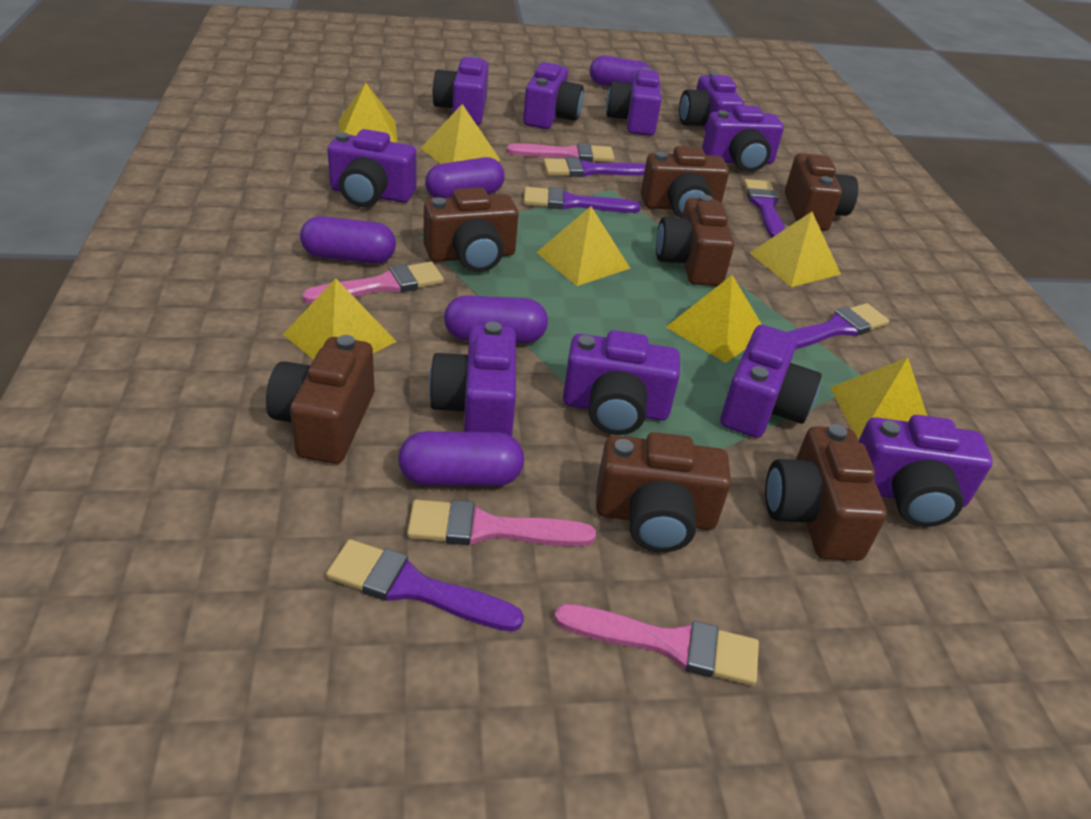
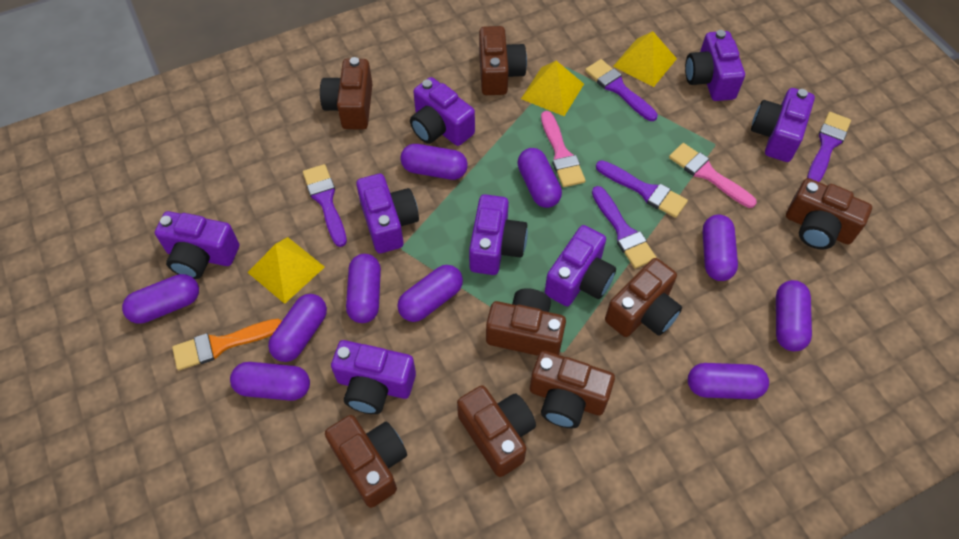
brown camera: [266,335,374,464] [424,187,518,272] [596,432,731,552] [641,146,729,218] [656,194,734,286] [765,424,887,561] [785,153,858,231] = 7 -> [320,57,372,129] [325,415,407,508] [457,385,536,477] [479,26,527,95] [486,288,566,356] [530,351,615,428] [605,258,682,337] [786,178,872,249] = 8
orange brush: none = 0 -> [172,319,282,370] = 1
pink brush: [302,262,444,304] [407,499,596,546] [506,143,615,162] [554,604,759,686] = 4 -> [541,111,586,187] [669,143,757,208] = 2
purple camera: [328,129,416,207] [429,322,516,437] [432,55,488,125] [523,62,584,129] [563,330,680,435] [606,67,661,136] [679,72,744,131] [702,105,784,172] [720,325,822,438] [859,415,993,527] = 10 -> [155,211,239,279] [331,340,416,414] [356,174,419,253] [410,77,475,146] [469,194,528,275] [545,225,616,306] [685,30,745,101] [751,88,815,162] = 8
purple capsule: [300,216,396,264] [398,431,524,486] [425,157,504,198] [444,295,548,343] [590,56,653,87] = 5 -> [122,274,199,324] [230,362,310,401] [268,294,327,362] [346,254,381,323] [397,265,463,322] [400,144,468,180] [518,148,562,208] [688,363,769,399] [702,215,738,281] [776,280,812,351] = 10
yellow pyramid: [283,278,397,360] [339,83,398,143] [421,104,501,164] [536,206,630,286] [666,275,762,363] [750,212,841,287] [830,357,927,441] = 7 -> [247,237,325,304] [521,61,584,116] [613,31,677,87] = 3

